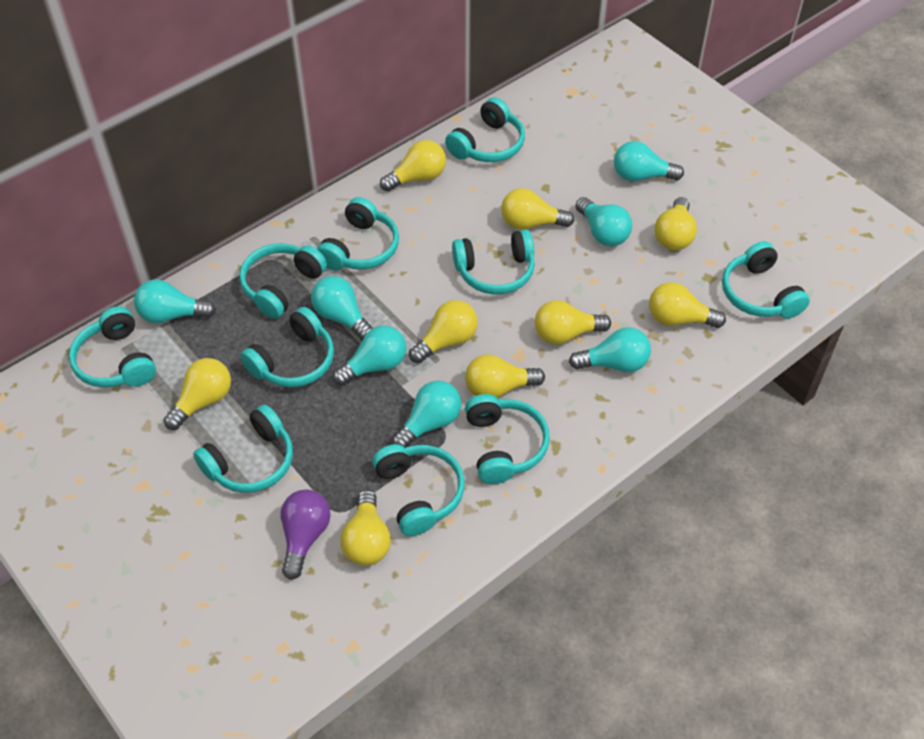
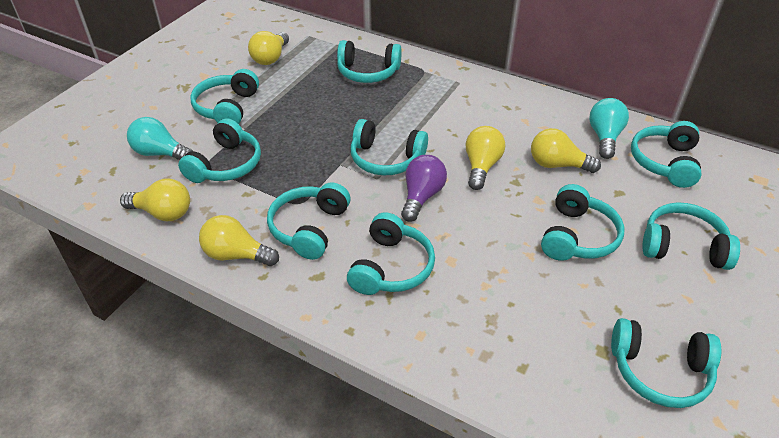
turquoise light bulb: [134,279,216,323] [311,276,373,340] [332,326,406,386] [392,381,462,448] [569,327,651,372] [575,197,632,246] [614,141,684,182] = 7 -> [127,117,193,160] [589,98,629,159] = 2
yellow light bulb: [164,358,231,430] [340,490,391,566] [380,140,446,192] [409,300,478,363] [465,354,545,398] [501,188,574,230] [534,300,611,345] [649,282,726,328] [654,197,697,250] = 9 -> [120,179,190,221] [199,215,279,266] [248,31,289,65] [466,126,505,190] [531,128,601,173] = 5

